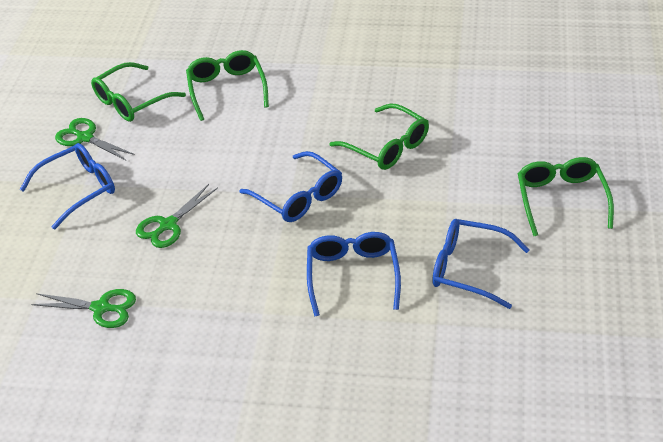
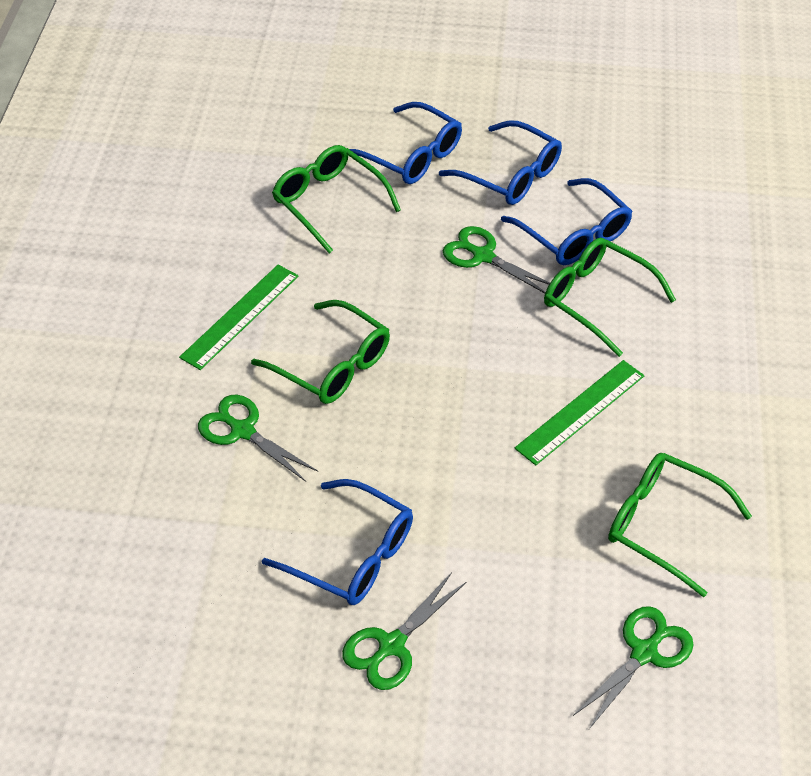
green ruler: none = 0 -> [179,265,298,370] [515,360,644,465] = 2
green scissors: [31,289,136,328] [55,118,135,160] [136,184,218,248] = 3 -> [198,395,318,482] [342,572,466,690] [443,226,550,293] [573,606,694,729] = 4

